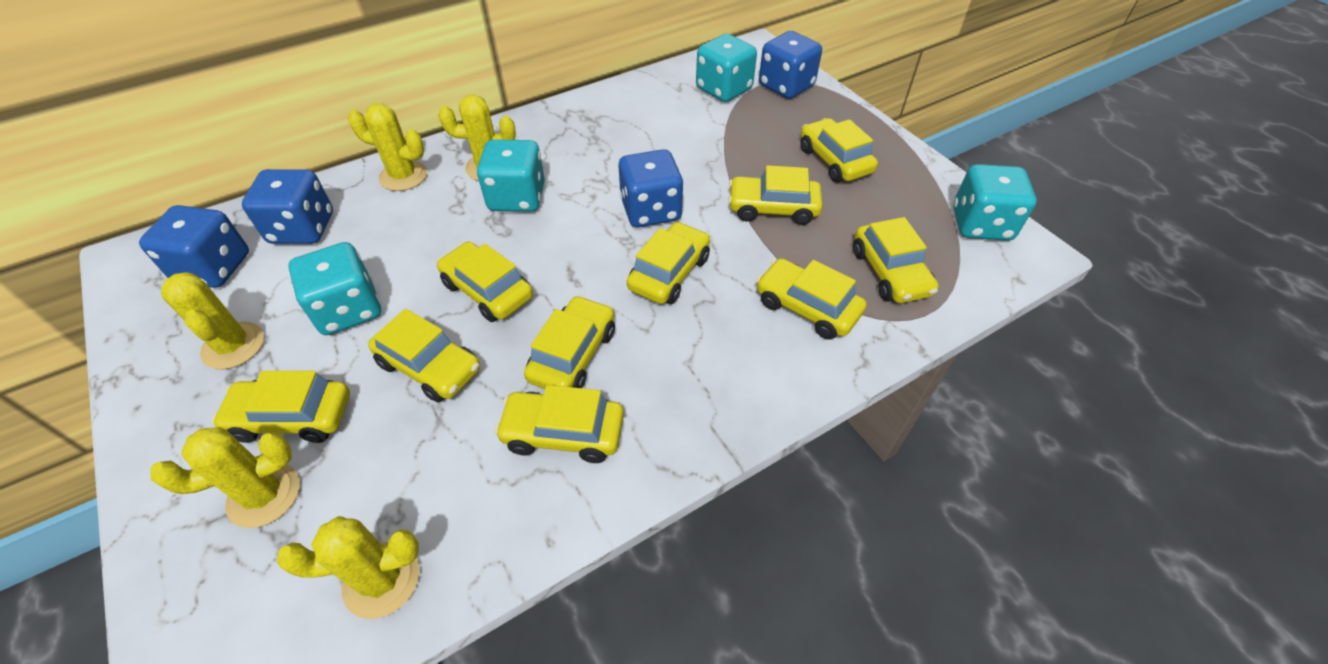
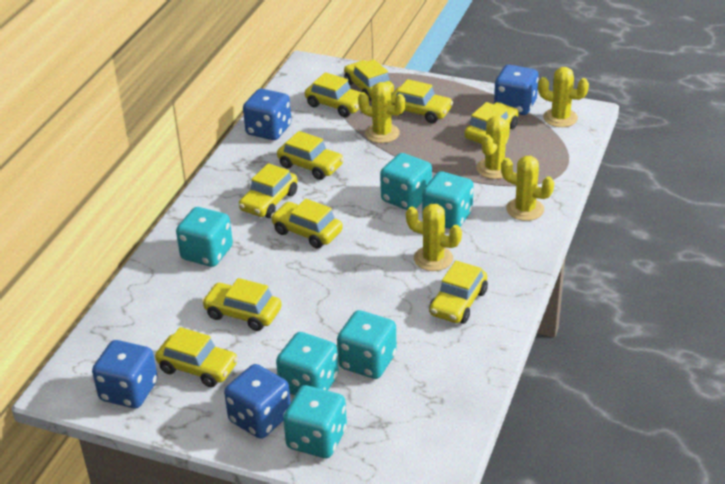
turquoise dice: [288,242,381,335] [477,139,545,212] [696,34,757,102] [953,164,1036,241] = 4 -> [176,207,233,267] [276,332,339,395] [283,385,347,458] [337,310,397,379] [380,153,432,210] [422,171,474,229] = 6

